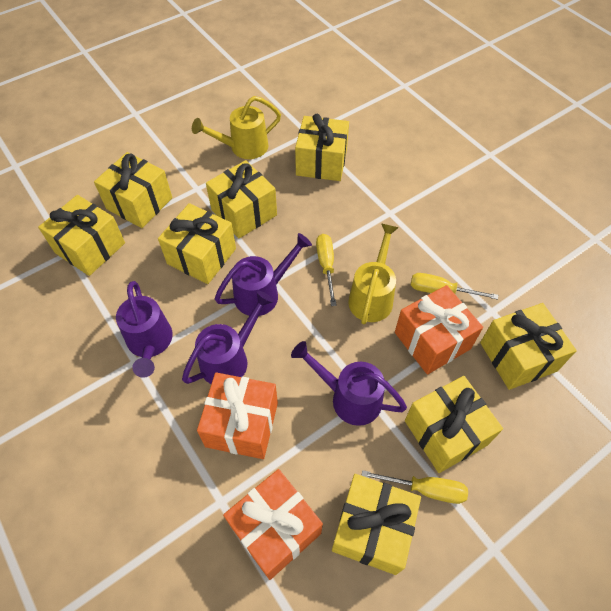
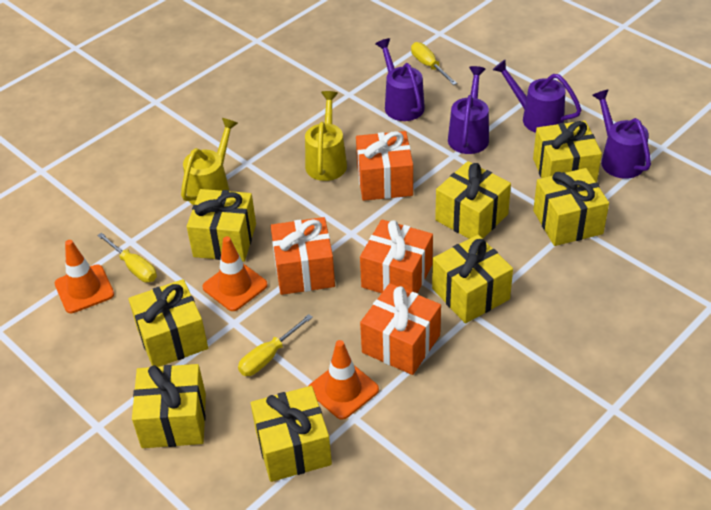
orange gift: [197,372,278,459] [223,469,323,580] [395,285,483,375] = 3 -> [271,217,335,295] [356,131,413,201] [360,220,433,294] [360,283,441,375] = 4
orange traffic cone: none = 0 -> [55,240,114,313] [202,236,268,311] [309,340,379,420] = 3

